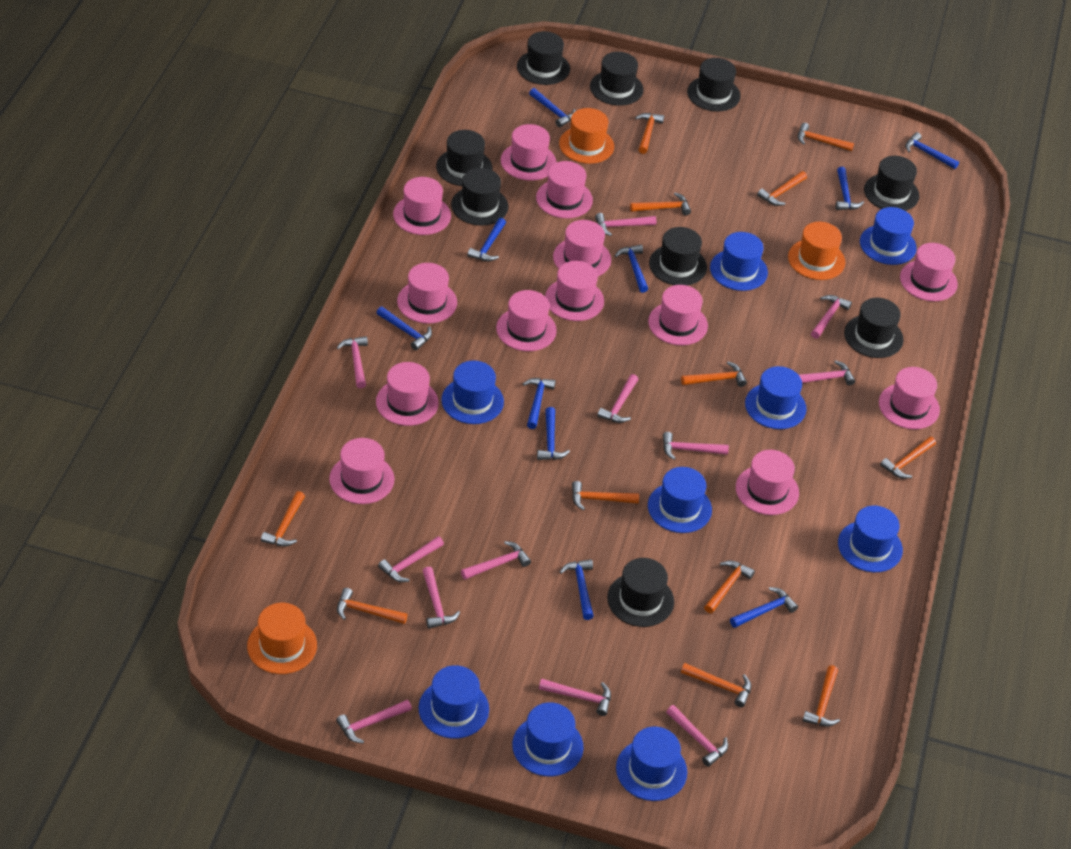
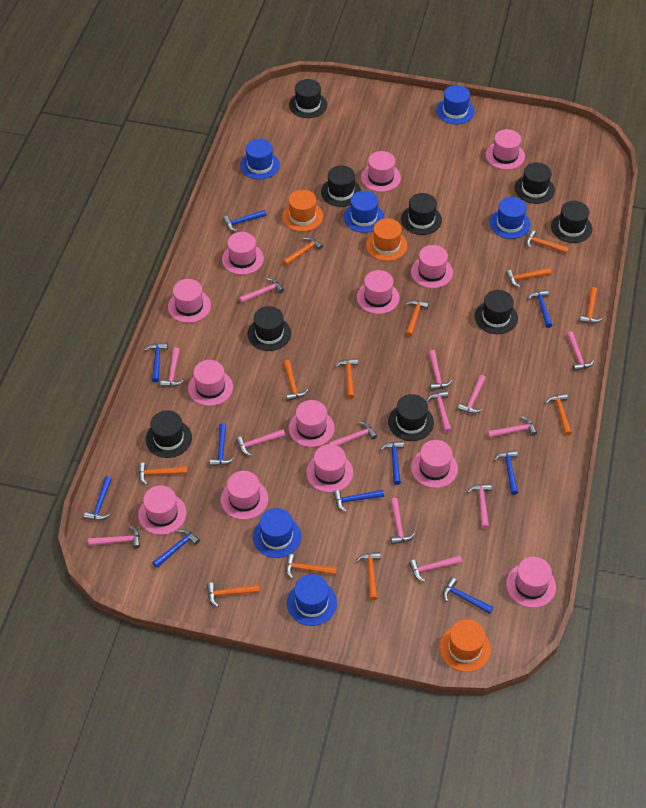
blue hat: [419,665,489,739] [441,361,504,424] [512,702,583,776] [616,727,687,801] [648,467,712,533] [710,232,768,291] [745,366,807,429] [838,506,903,572] [860,207,917,265] = 9 -> [240,139,280,179] [253,508,301,558] [287,574,337,626] [343,191,384,233] [436,85,475,124] [489,197,531,239] = 6
pink hammer: [336,700,412,743] [337,336,368,388] [378,536,444,582] [422,567,460,629] [461,541,531,579] [539,679,611,716] [595,213,657,236] [597,374,639,423] [663,432,729,460] [666,705,728,767] [799,360,855,386] [811,295,852,339] = 12 -> [88,526,140,549] [160,347,184,387] [236,429,285,456] [239,278,284,303] [328,421,377,446] [390,498,415,544] [409,555,462,582] [426,391,451,433] [428,350,452,391] [458,375,486,414] [467,484,492,529] [487,416,537,438] [567,331,594,371] = 13

